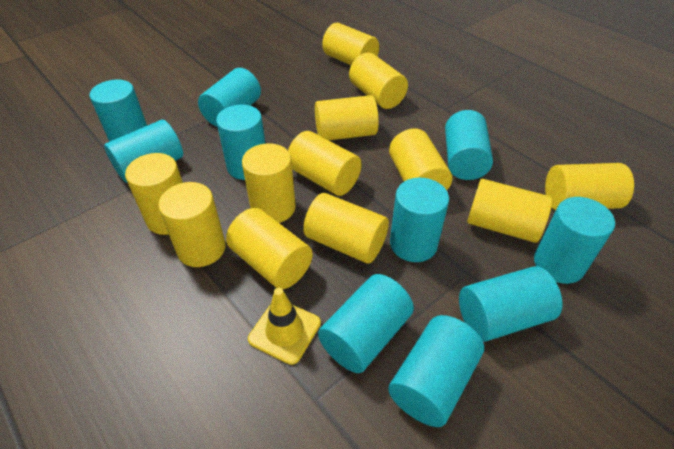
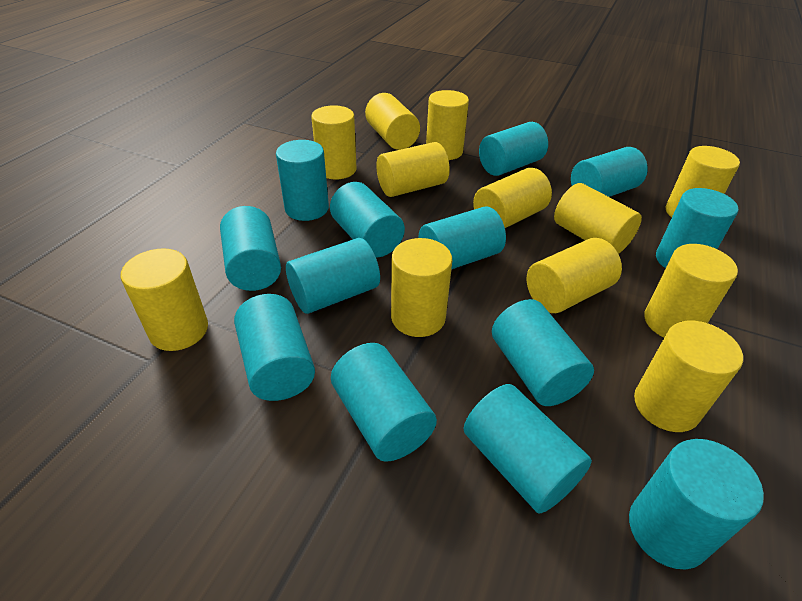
turquoise cylinder: [89,80,147,142] [104,120,183,183] [198,68,261,127] [216,105,265,180] [318,274,414,373] [388,315,484,427] [390,178,449,262] [445,110,493,180] [459,266,563,342] [534,197,615,284] = 10 -> [220,206,281,291] [234,294,315,401] [276,140,329,221] [286,238,380,314] [330,182,405,258] [331,343,437,462] [419,206,506,270] [464,384,592,513] [479,122,548,176] [492,299,594,406] [571,147,648,197] [629,439,764,570] [656,188,738,268] = 13
yellow traffic cone: [248,288,321,365] = 1 -> none = 0

